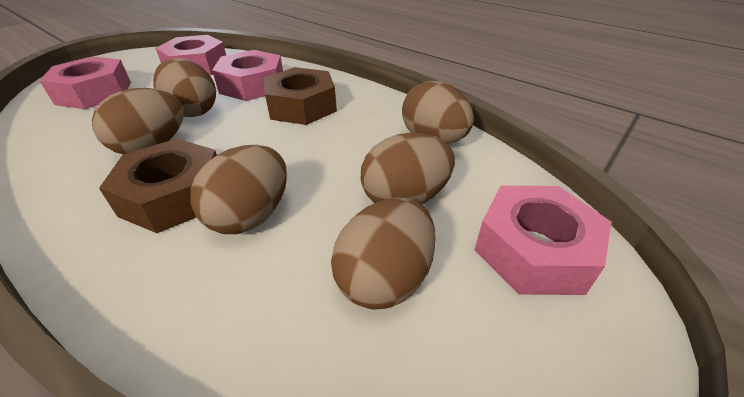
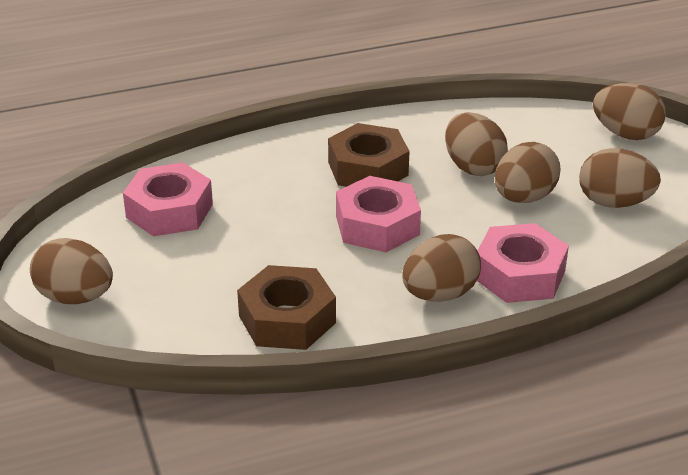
pink nut: [39,56,131,109] [155,35,226,76] [212,50,283,101] [474,186,612,295] = 4 -> [123,163,213,237] [336,176,421,252] [477,223,569,303] = 3

